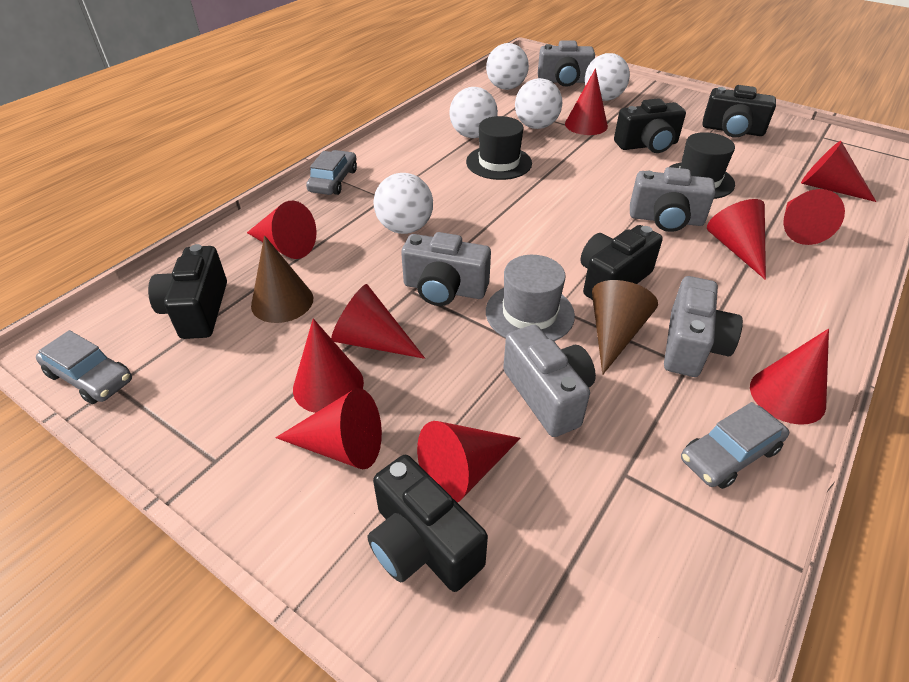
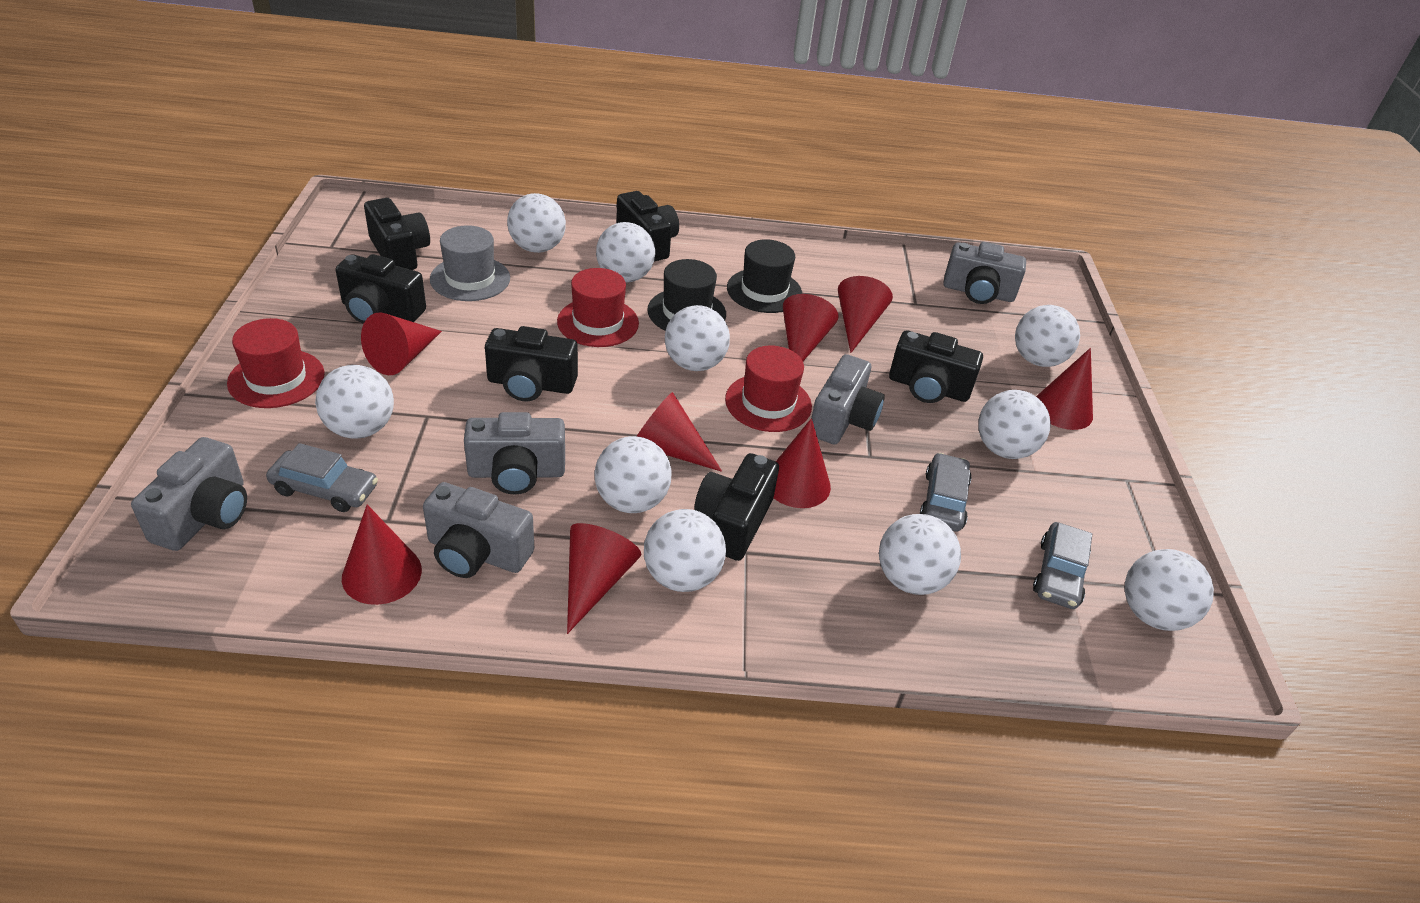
black camera: [148,244,227,339] [367,455,488,592] [580,225,663,300] [614,98,686,153] [702,85,776,138] = 5 -> [336,254,426,324] [364,198,430,270] [485,326,578,402] [616,191,679,262] [695,453,779,561] [889,330,983,403] = 6
brown cone: [251,235,313,323] [592,280,658,375] = 2 -> none = 0
red cone: [247,201,317,259] [276,388,382,469] [293,318,364,413] [331,284,425,359] [417,421,521,503] [565,68,608,135] [707,199,766,280] [750,329,829,425] [783,189,845,245] [801,141,876,202] = 10 -> [342,505,422,605] [361,312,442,375] [567,523,641,634] [637,392,722,472] [774,418,831,508] [783,294,839,361] [838,276,893,353] [1036,348,1093,430] = 8
red hat: none = 0 -> [227,318,325,408] [557,268,639,347] [725,345,812,432] = 3
white ball: [374,173,433,234] [450,87,498,138] [486,43,529,90] [515,78,562,129] [585,53,630,101] = 5 -> [315,365,394,439] [507,193,566,253] [595,436,672,513] [596,222,655,282] [644,509,726,592] [665,305,730,371] [879,514,961,595] [978,390,1051,459] [1015,305,1080,367] [1125,549,1214,631] = 10

